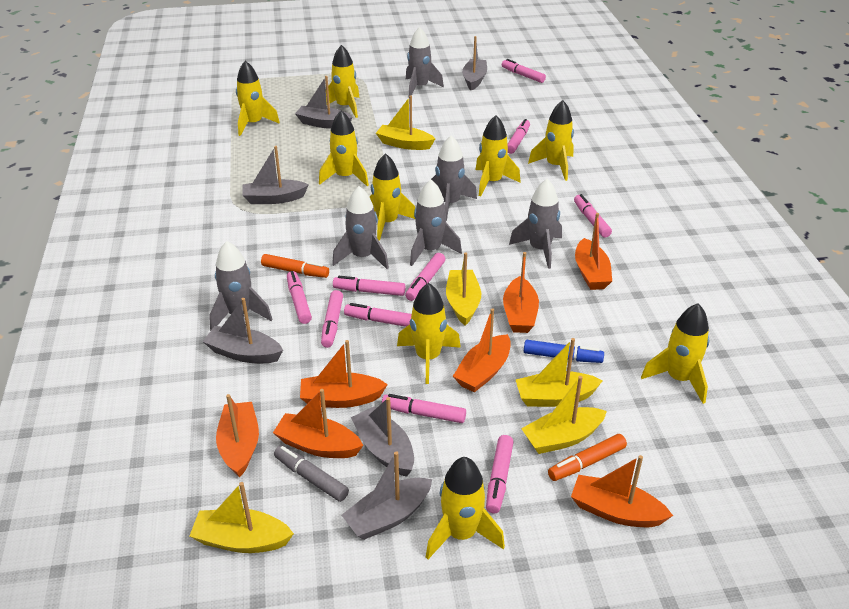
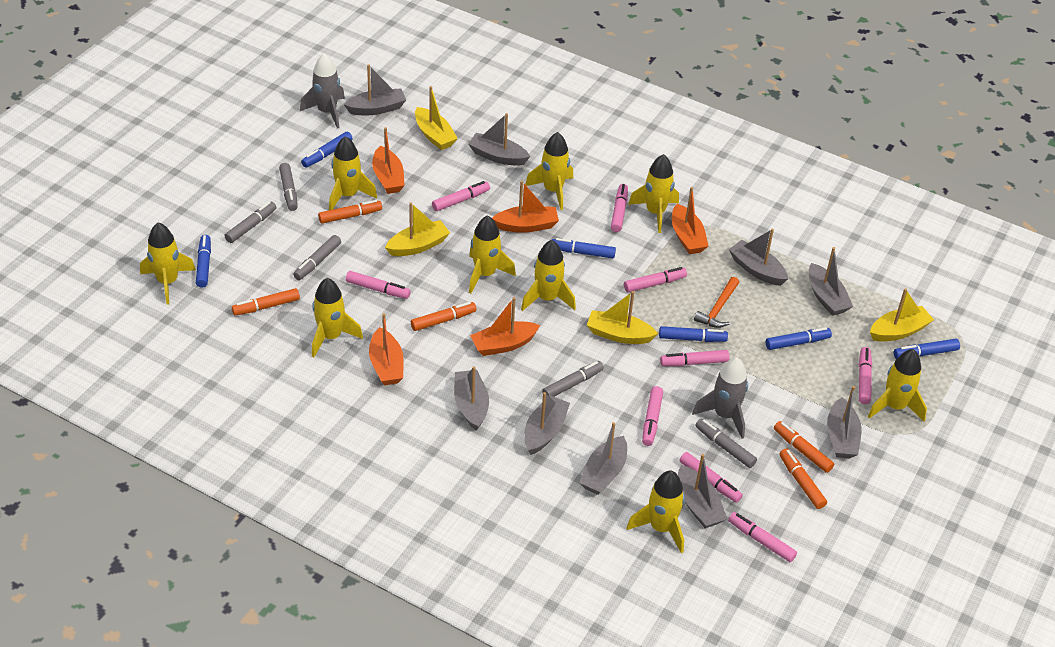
blue marker: [524,340,604,363] = 1 -> [196,235,211,288] [301,132,353,168] [552,238,616,258] [659,326,728,342] [766,327,832,350] [894,339,960,359] = 6
grey boat: [203,298,283,363] [242,146,309,204] [295,76,353,129] [342,451,432,540] [351,397,414,477] [462,36,487,90] = 6 -> [344,64,406,115] [454,366,489,431] [468,113,530,166] [524,392,570,455] [579,422,627,495] [678,454,727,528] [729,229,788,286] [809,247,853,316] [827,386,861,458] = 9
grey marker: [274,445,349,502] = 1 -> [225,202,277,243] [279,163,298,211] [293,235,341,280] [542,361,604,397] [695,419,757,468] = 5
grey rocket: [209,241,273,331] [332,186,389,269] [406,27,444,96] [410,180,462,266] [431,136,477,221] [509,179,562,269] = 6 -> [300,54,345,129] [692,357,748,439] = 2
orange boat: [216,394,259,477] [273,389,363,458] [300,340,388,408] [453,308,511,393] [503,252,539,333] [571,455,673,527] [575,213,612,290] = 7 -> [369,313,404,385] [372,127,405,194] [470,297,540,356] [492,181,559,233] [672,187,708,254] = 5
orange hammer: none = 0 -> [694,277,739,328] = 1
orange marker: [261,254,329,278] [548,434,627,481] = 2 -> [232,288,300,316] [318,200,382,223] [411,302,476,331] [774,421,834,473] [779,449,827,509] = 5
pink marker: [287,271,312,324] [321,290,343,348] [333,276,406,296] [344,303,412,327] [382,394,466,423] [405,253,445,301] [486,435,513,514] [502,59,546,83] [508,119,530,154] [574,194,612,238] = 10 -> [346,271,411,299] [432,181,490,211] [611,184,628,232] [624,267,687,292] [642,386,663,446] [660,350,730,366] [680,452,743,503] [728,512,797,562] [859,347,872,404] = 9
yellow boat: [190,482,294,553] [376,95,435,150] [446,252,481,326] [516,338,603,407] [521,376,607,454] = 5 -> [385,202,450,256] [415,86,458,150] [587,291,658,344] [870,288,934,341] = 4

